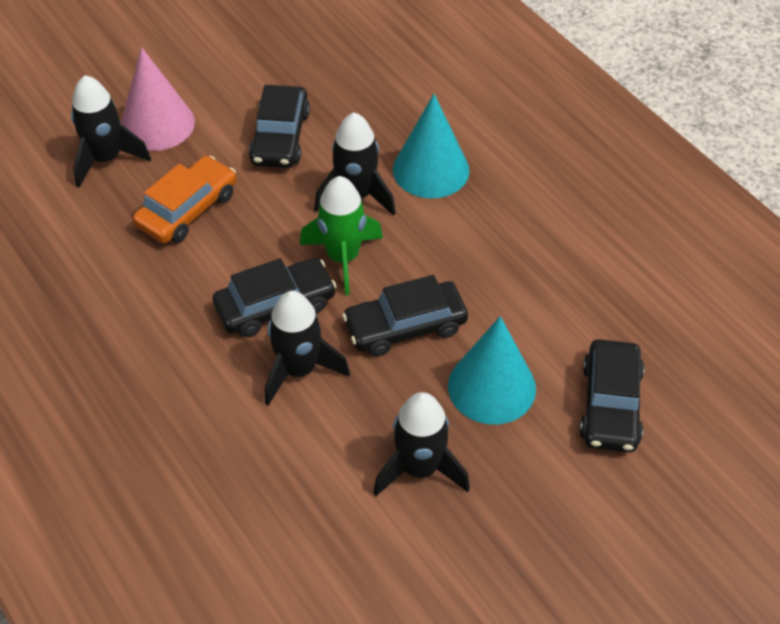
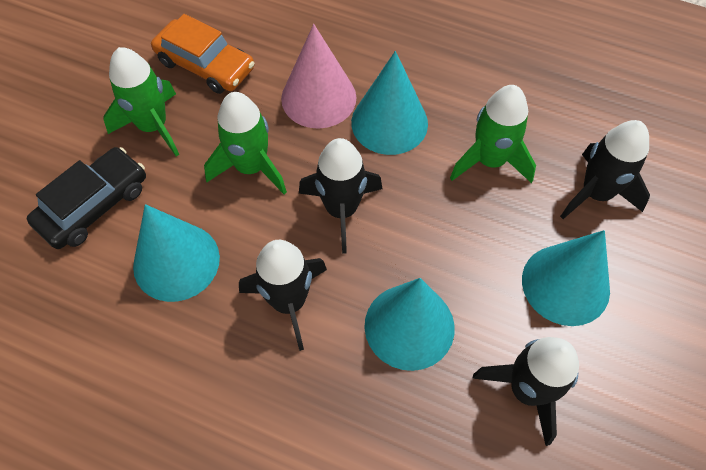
black car: [213,258,336,337] [249,85,310,168] [342,275,468,356] [580,339,644,452] = 4 -> [27,147,146,249] = 1
green rocket: [300,176,383,295] = 1 -> [103,47,179,156] [204,92,287,194] [450,85,536,183] = 3
turquoise cone: [393,94,469,198] [448,316,536,425] = 2 -> [133,204,220,302] [351,51,428,155] [364,278,455,371] [522,230,610,326] = 4

